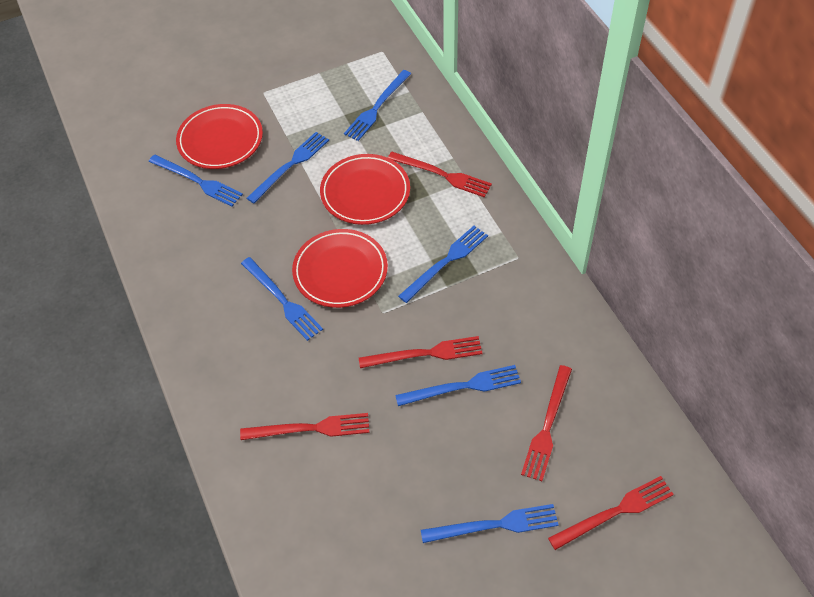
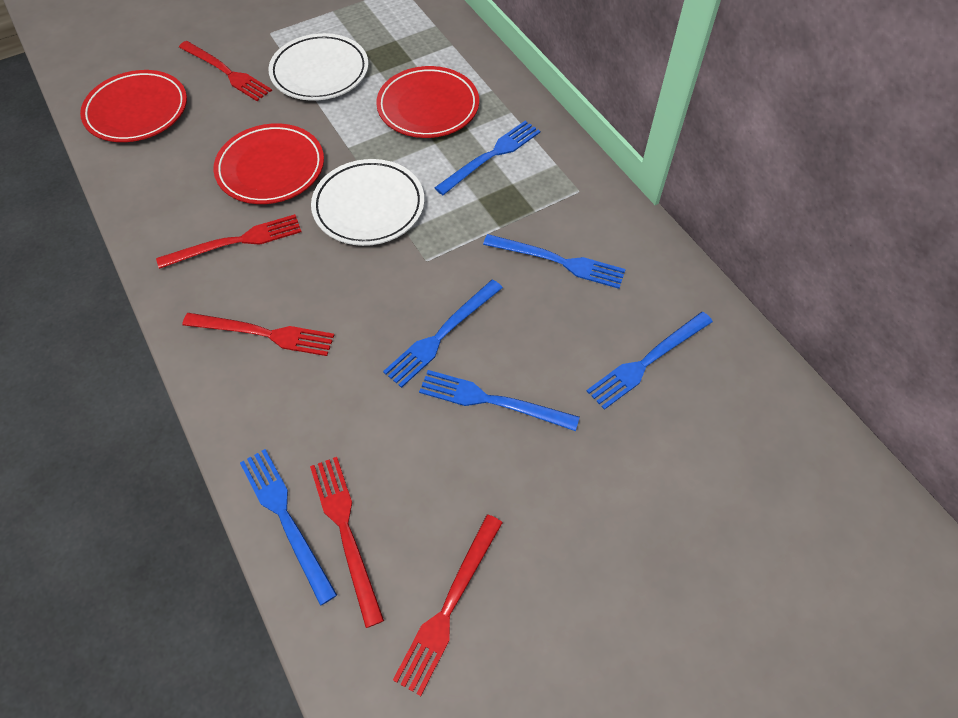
blue fork: [149,154,243,207] [241,257,323,341] [247,132,329,203] [344,70,411,141] [395,365,521,406] [398,226,488,303] [421,504,558,543] = 7 -> [240,449,337,606] [383,280,503,388] [419,370,580,431] [435,121,540,195] [483,234,626,289] [587,312,713,410] = 6
white plate: none = 0 -> [268,33,369,101] [311,159,424,246] = 2

